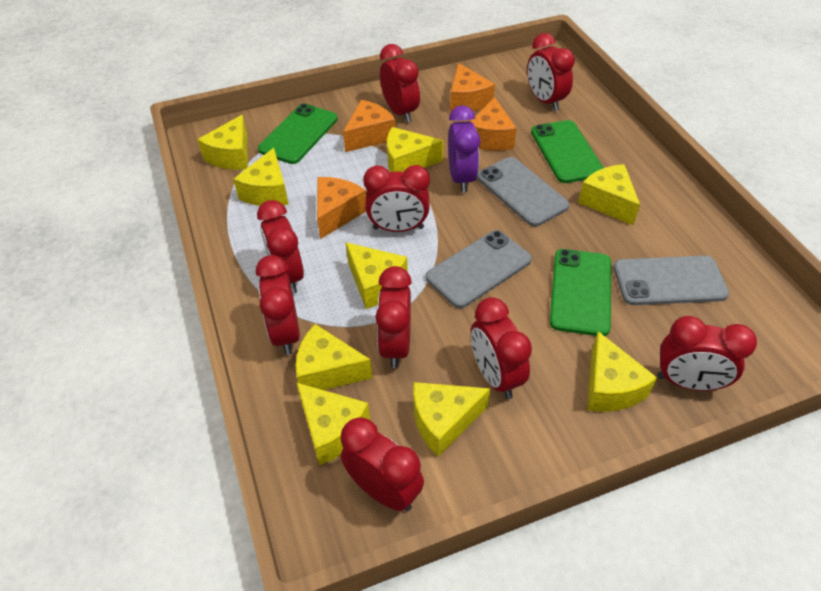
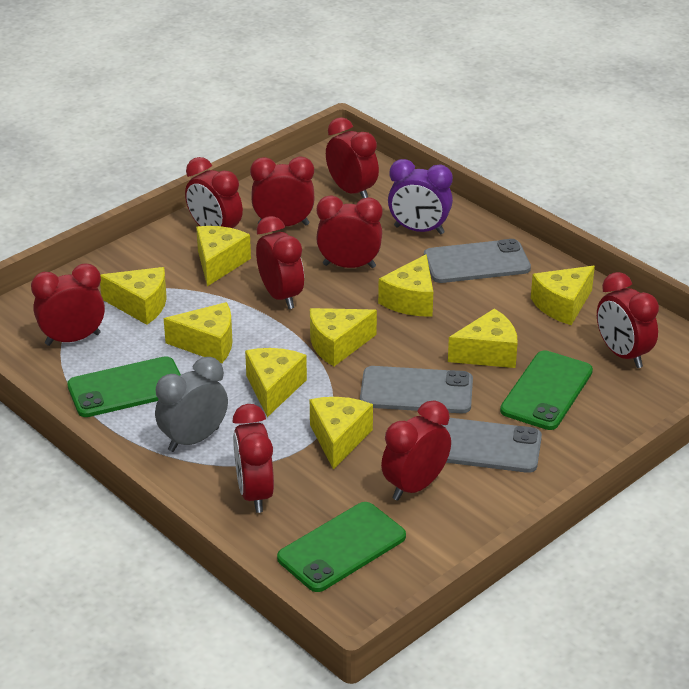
grey clock: none = 0 -> [155,357,228,452] = 1
orange cheese: [317,177,366,239] [343,100,396,152] [450,63,495,113] [470,97,517,151] = 4 -> none = 0

